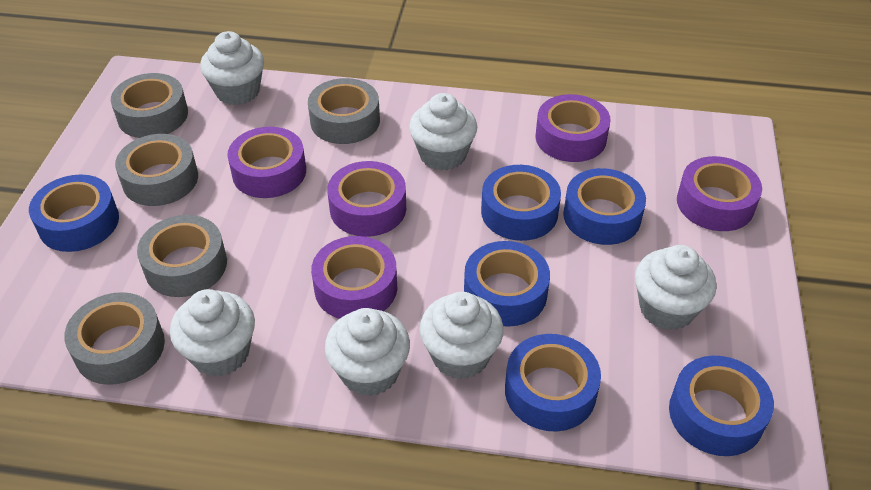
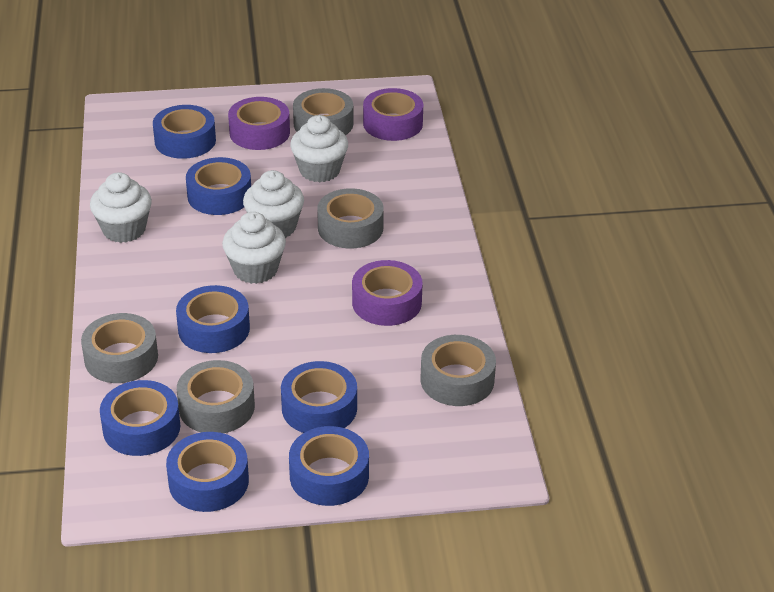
blue tape: [29,174,119,252] [464,241,550,327] [481,165,561,241] [505,334,601,431] [563,168,646,245] [669,356,774,456] = 6 -> [100,380,181,456] [153,105,216,159] [166,432,249,512] [176,285,250,353] [186,157,251,215] [281,361,357,433] [289,426,369,506] = 7
purple tape: [227,127,306,198] [311,236,397,319] [327,161,406,237] [536,94,611,162] [677,156,762,231] = 5 -> [228,97,290,150] [352,260,423,326] [363,88,423,141] = 3
white cupcake: [170,289,255,377] [200,31,264,105] [325,308,410,396] [409,93,477,171] [419,292,504,379] [635,245,717,330] = 6 -> [90,172,152,243] [222,212,286,284] [243,170,304,238] [290,115,348,182] = 4

